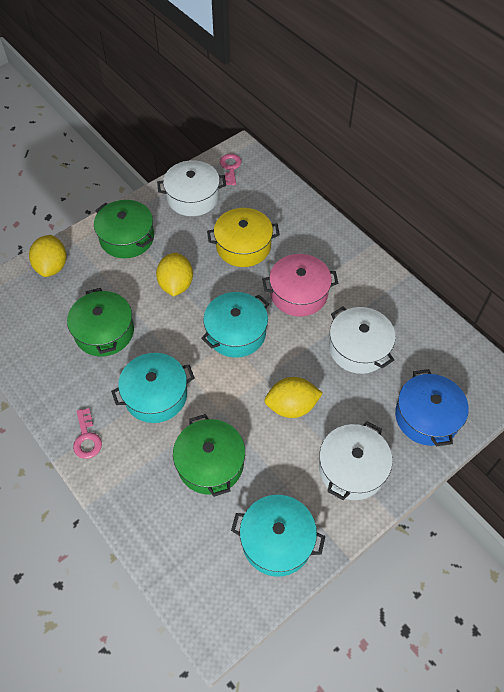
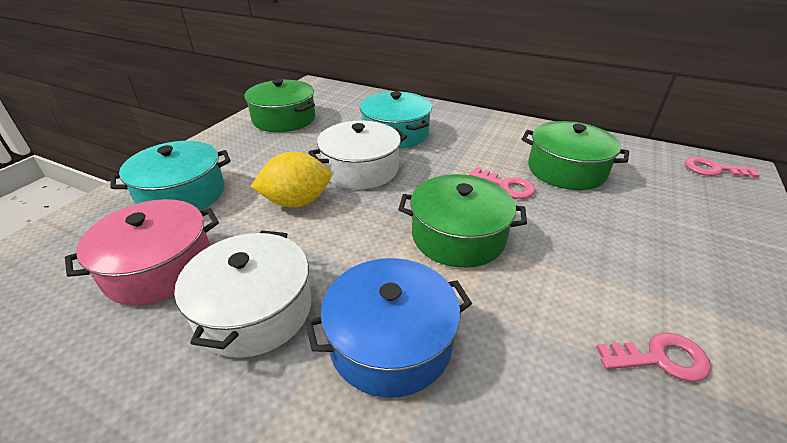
pink key: [73,408,102,459] [220,154,241,185] = 2 -> [469,167,535,199] [596,333,711,382] [685,157,760,178] = 3
turquoise pot: [111,353,195,423] [201,292,269,358] [231,495,325,577] = 3 -> [110,141,231,211] [360,91,432,148] = 2
white pot: [157,160,226,216] [319,421,393,500] [329,307,396,374] = 3 -> [174,230,311,358] [308,121,407,189] = 2
yellow lemon: [29,235,67,277] [156,253,193,296] [264,377,323,418] = 3 -> [251,152,332,207] = 1
yellow pot: [207,208,280,267] = 1 -> none = 0

